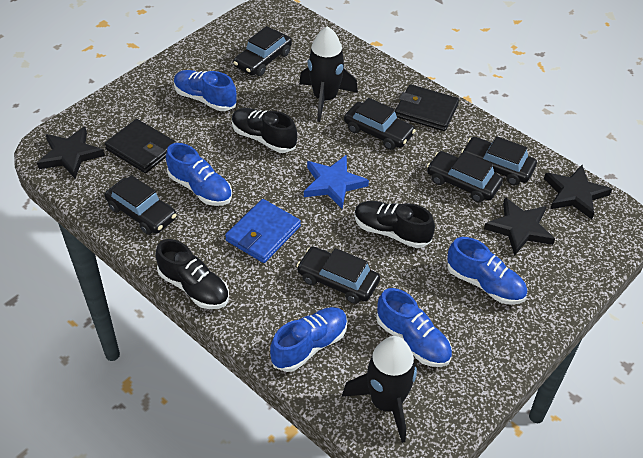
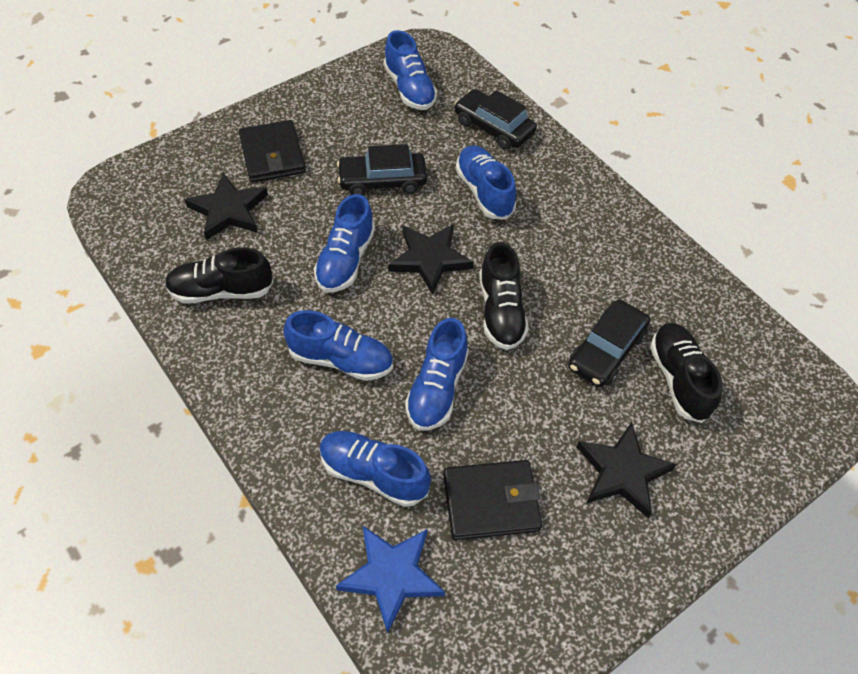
black car: [105,175,177,235] [234,26,292,76] [297,247,380,304] [344,98,416,150] [427,151,503,202] [461,136,537,185] = 6 -> [337,144,427,195] [454,89,537,150] [568,300,650,387] = 3
black rocket: [299,26,358,122] [342,336,417,443] = 2 -> none = 0
blue shoe: [166,143,232,206] [174,70,237,111] [270,307,348,372] [376,288,452,367] [447,237,527,305] = 5 -> [283,310,393,381] [314,194,375,292] [319,431,431,507] [384,30,437,110] [405,318,469,431] [456,145,516,220] = 6
blue wallet: [225,199,301,263] = 1 -> none = 0

